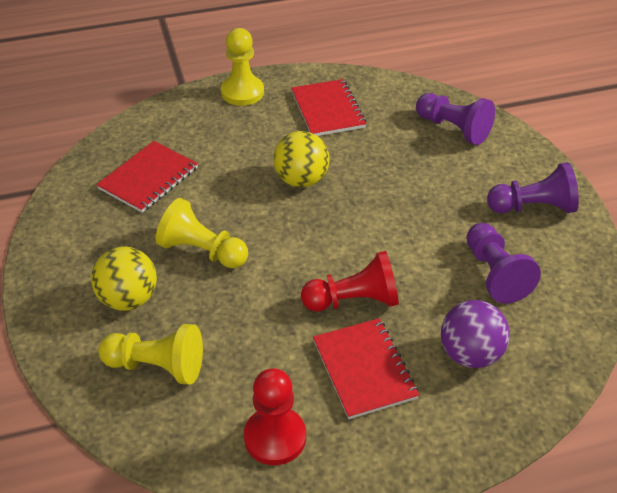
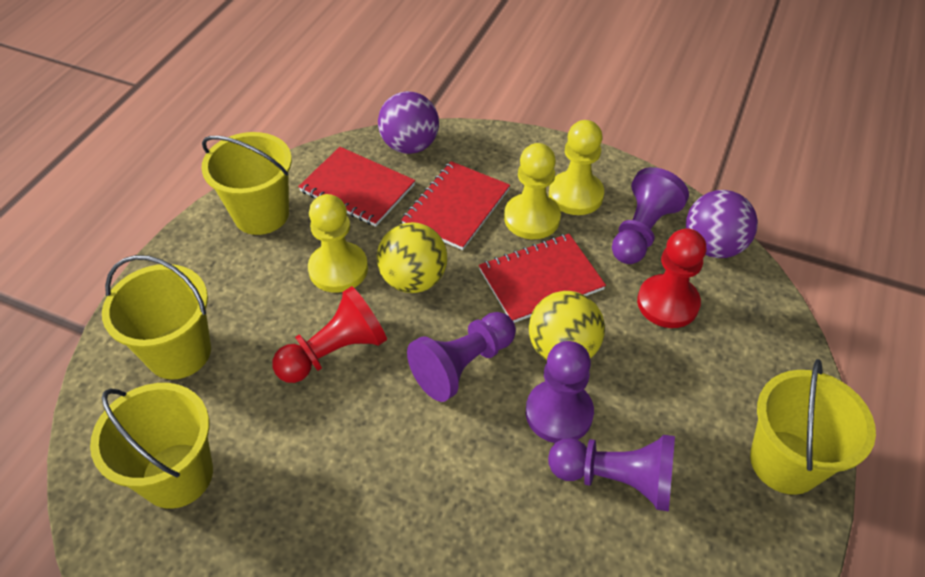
purple ball: [441,300,510,368] = 1 -> [378,91,439,154] [686,190,758,258] = 2
purple pawn: [416,93,495,145] [466,223,541,304] [487,162,579,213] = 3 -> [407,312,516,402] [526,341,594,443] [548,435,675,511] [612,167,689,264] = 4
yellow bucket: none = 0 -> [90,383,213,509] [102,255,211,380] [201,132,292,235] [750,359,876,495] = 4

